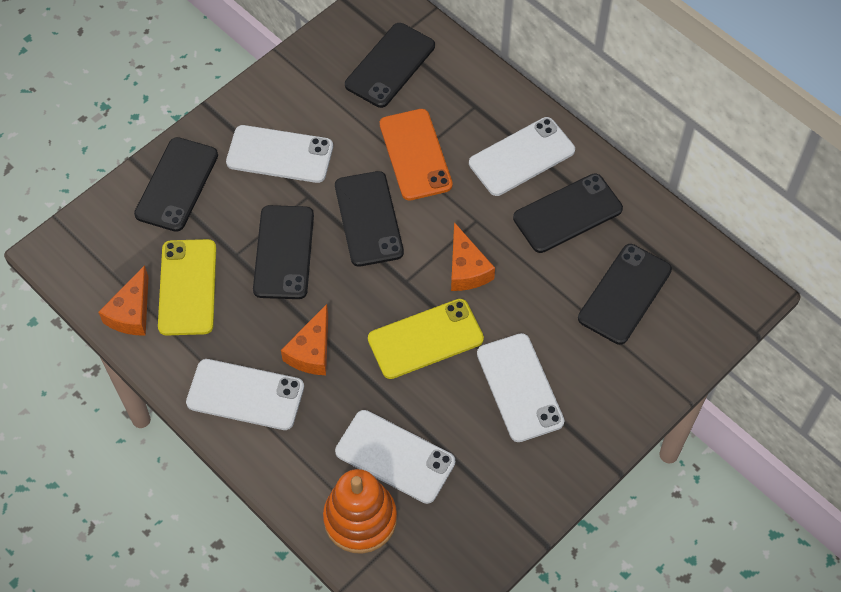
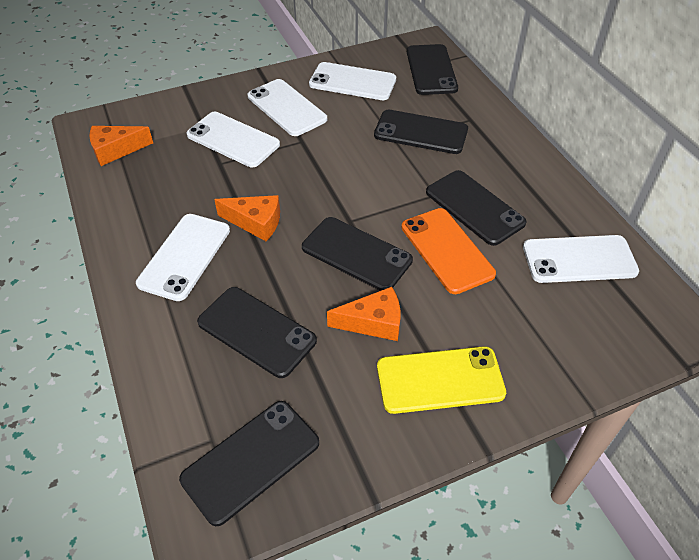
orange stacking toy: [323,469,397,554] = 1 -> none = 0
yellow phone: [158,239,216,336] [368,299,484,379] = 2 -> [377,346,506,414] = 1

